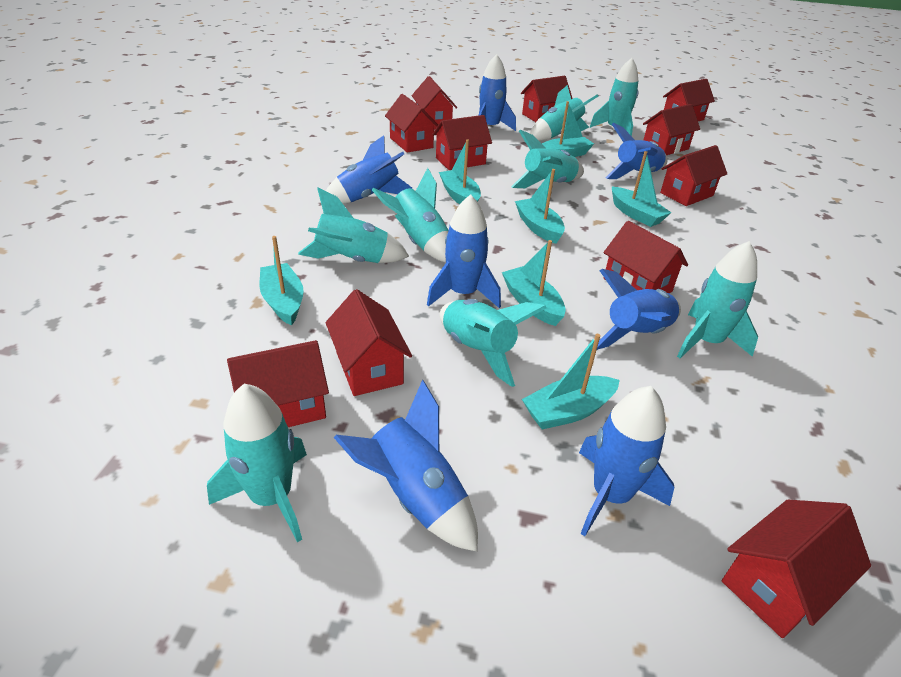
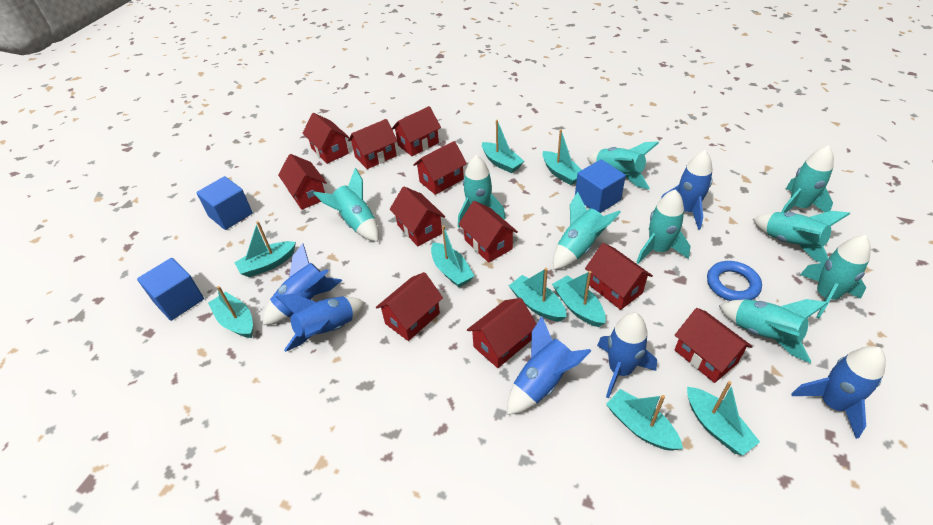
blue cube: none = 0 -> [137,258,204,321] [196,176,253,230] [575,159,626,213] = 3
blue ring: none = 0 -> [707,261,762,301] = 1
blue rocket: [326,135,412,204] [334,380,478,552] [427,194,501,308] [478,54,516,131] [579,386,674,536] [597,269,681,350] [605,123,668,179] = 7 -> [263,244,343,325] [276,294,365,352] [507,316,591,415] [597,312,657,398] [660,150,713,230] [791,346,886,439] = 6
turquoise boat: [260,236,304,326] [439,139,481,204] [502,240,566,326] [515,169,565,244] [522,334,620,430] [542,101,594,157] [612,151,672,227] = 7 -> [208,286,253,338] [234,221,296,277] [431,225,474,288] [482,120,524,173] [509,268,567,322] [543,129,581,185] [552,271,606,327] [606,389,683,451] [687,381,760,455] = 9
turquoise rocket: [207,384,307,542] [298,188,409,263] [372,168,449,262] [439,299,547,387] [511,130,584,188] [530,85,598,141] [590,58,639,136] [677,241,758,358] = 8 -> [313,168,379,242] [458,155,506,227] [553,192,621,270] [587,141,659,190] [636,189,691,264] [719,299,828,363] [753,211,850,263] [781,145,834,213] [800,235,871,318] = 9

